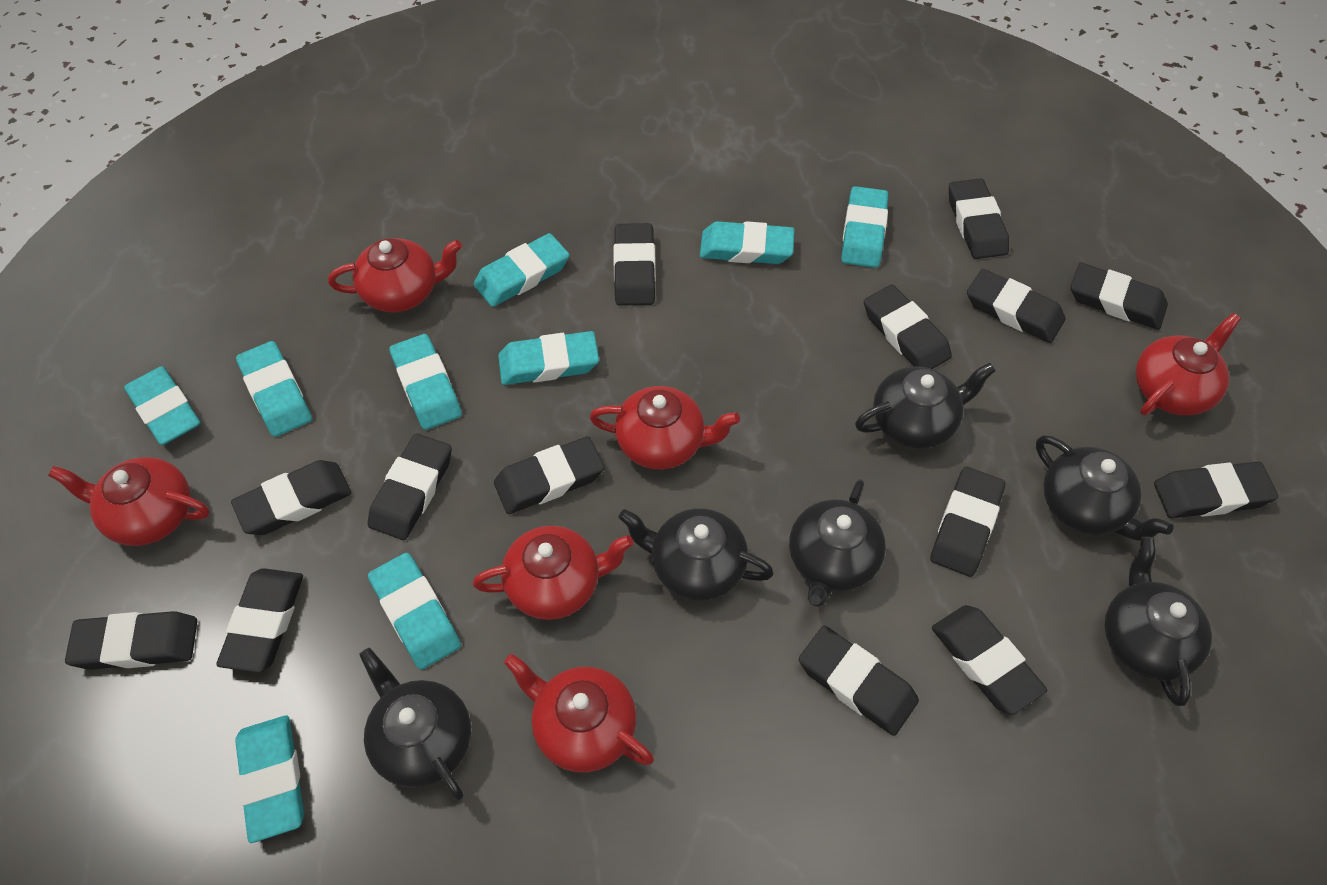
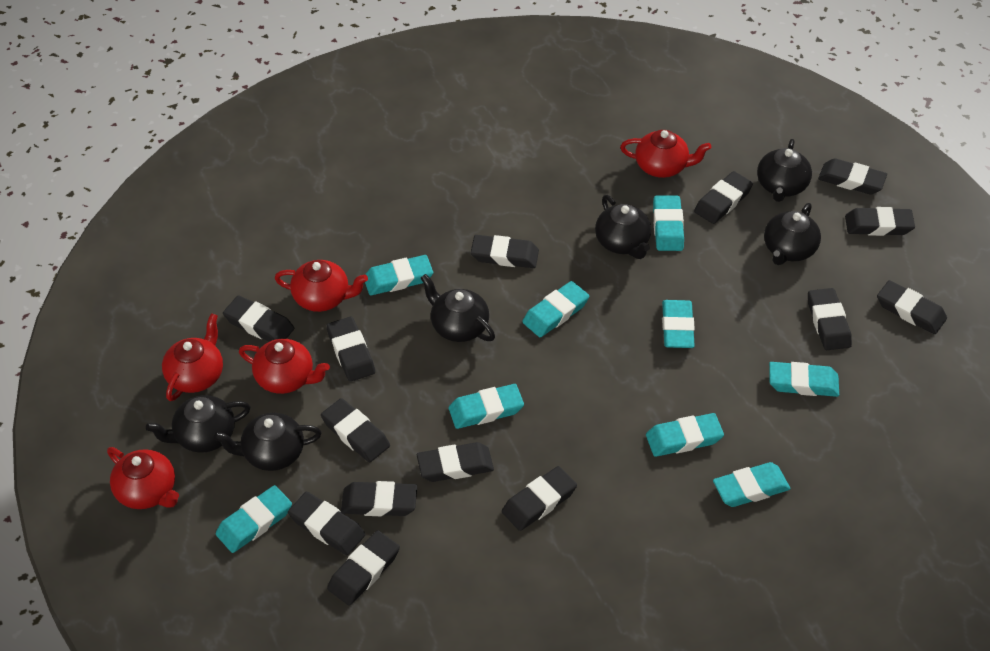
red teapot: [48,457,209,546] [328,238,462,312] [473,526,634,620] [504,654,654,772] [589,386,740,469] [1136,313,1241,415] = 6 -> [107,447,179,509] [162,313,223,401] [239,339,330,394] [275,260,368,312] [620,130,711,178] = 5

